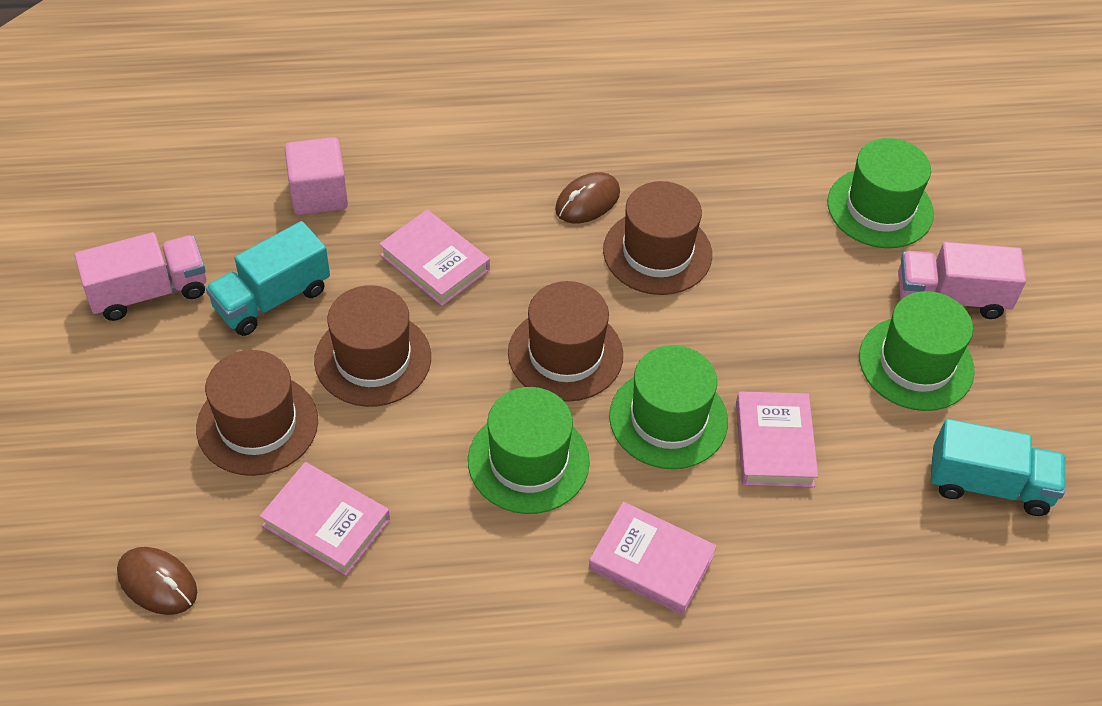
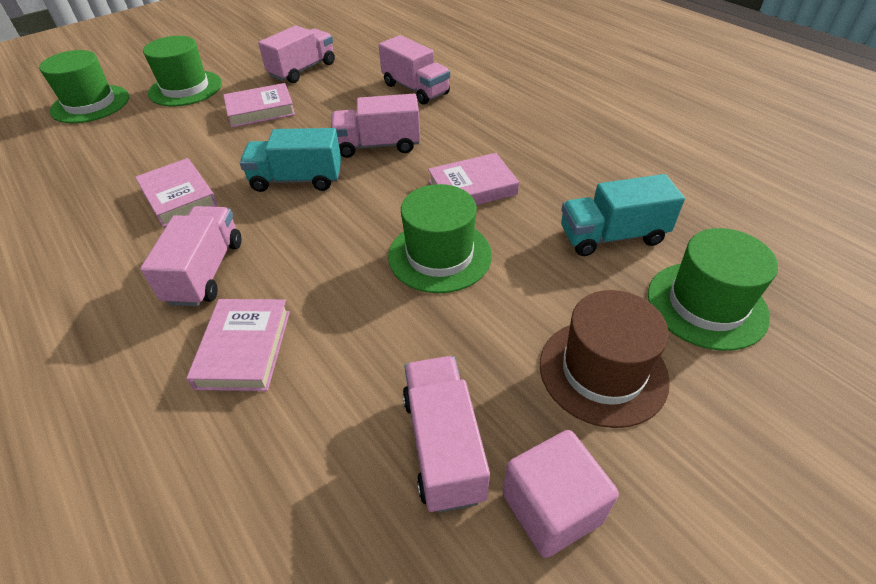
brown hat: [196,350,318,476] [314,285,431,407] [508,281,623,402] [603,181,712,295] = 4 -> [540,290,670,428] = 1
brown mouse: [117,547,197,615] [555,172,620,223] = 2 -> none = 0
pink truck: [75,232,206,321] [898,242,1026,319] = 2 -> [140,206,242,307] [258,25,335,83] [331,94,420,158] [379,35,450,105] [402,356,490,513] = 5

